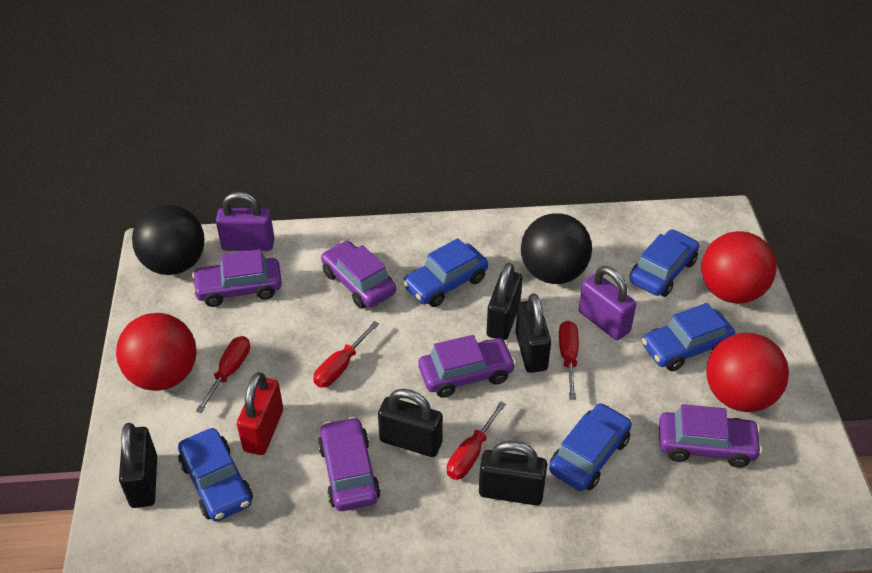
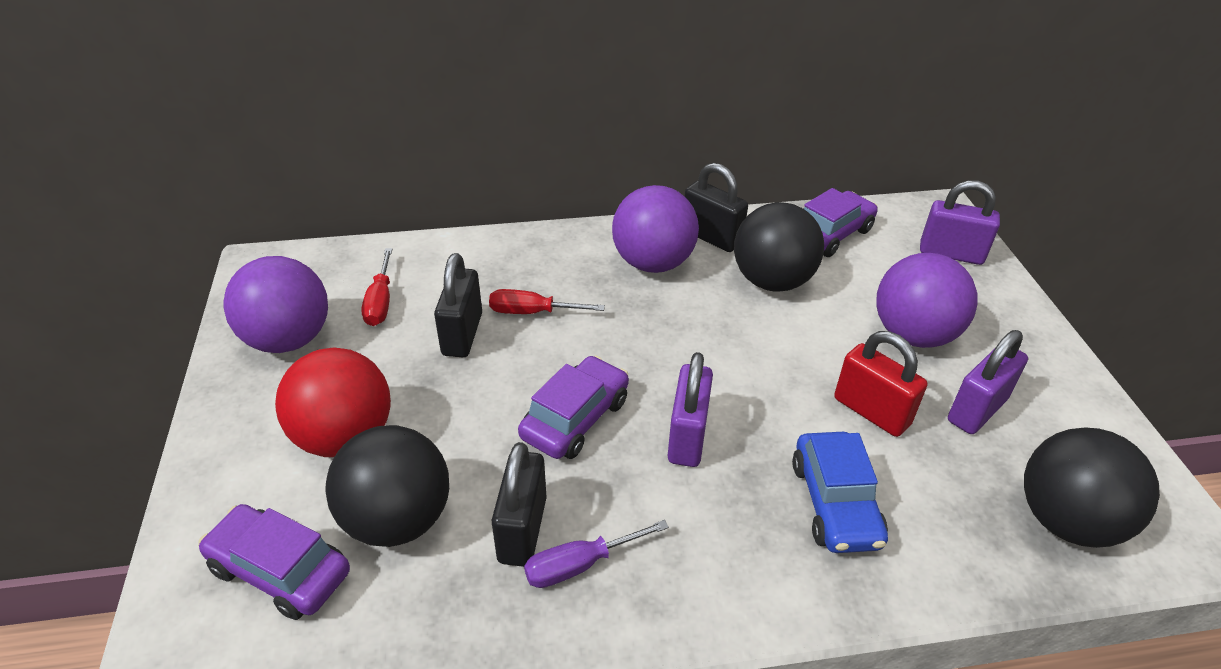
black ball: [132,205,205,275] [521,213,592,284] = 2 -> [325,425,449,547] [734,202,824,292] [1024,428,1160,548] = 3
black padlock: [119,423,157,508] [378,389,443,457] [479,441,547,505] [486,263,522,340] [515,293,551,373] = 5 -> [434,253,482,357] [492,442,547,567] [684,163,748,252] = 3
blue car: [178,428,253,522] [402,238,488,307] [549,403,632,491] [629,229,699,297] [642,303,735,371] = 5 -> [792,432,888,553] = 1
purple ball: none = 0 -> [224,256,328,353] [612,185,699,273] [876,253,978,348] = 3
purple car: [192,249,282,307] [318,417,381,511] [321,240,396,309] [419,335,516,398] [659,404,762,468] = 5 -> [198,504,350,620] [518,356,629,459] [804,188,878,257] = 3
purple padlock: [216,192,274,251] [579,266,636,340] = 2 -> [668,352,713,467] [920,180,1000,265] [948,330,1028,434] = 3
purple screwdriver: none = 0 -> [524,520,669,588] = 1
red ball: [116,313,197,391] [701,231,777,304] [706,333,789,412] = 3 -> [275,347,391,457] = 1
red screwdriver: [196,336,250,413] [313,321,379,388] [447,401,506,480] [559,321,579,400] = 4 -> [361,248,392,326] [489,289,605,314] = 2

